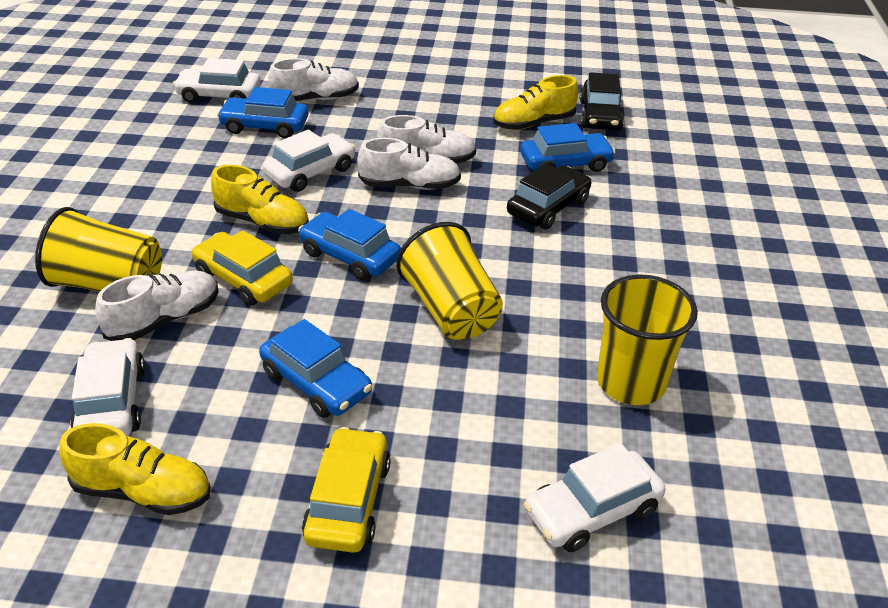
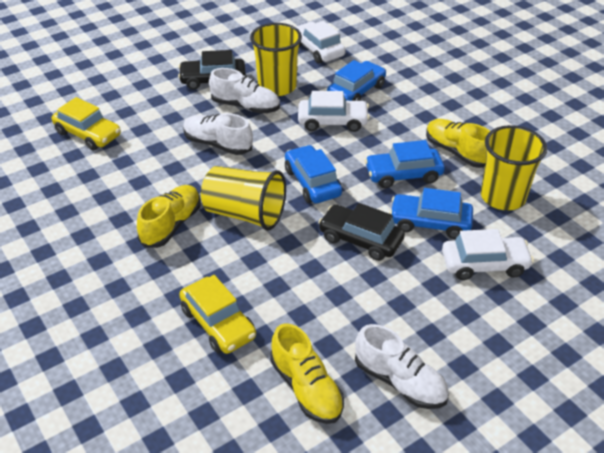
white car: [70,338,145,436] [173,58,261,103] [263,129,356,192] [524,443,666,552] = 4 -> [295,21,346,63] [298,91,370,132] [442,229,534,280] = 3
white shoe: [95,271,219,341] [268,58,359,101] [358,138,461,190] [377,115,476,163] = 4 -> [183,113,253,155] [209,68,280,114] [355,324,449,409] = 3

